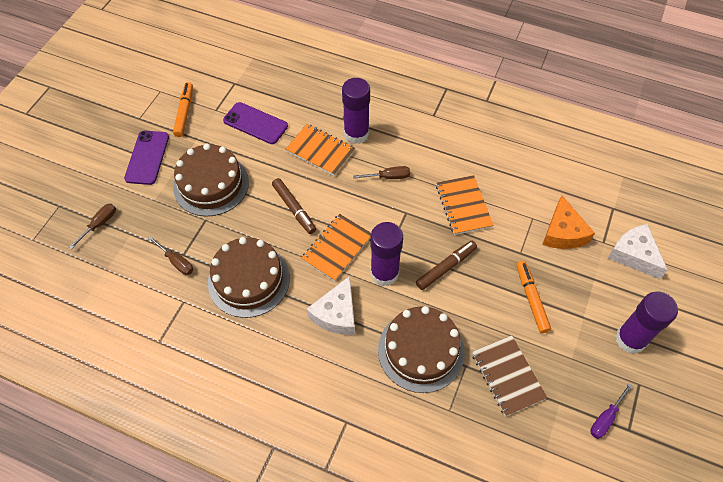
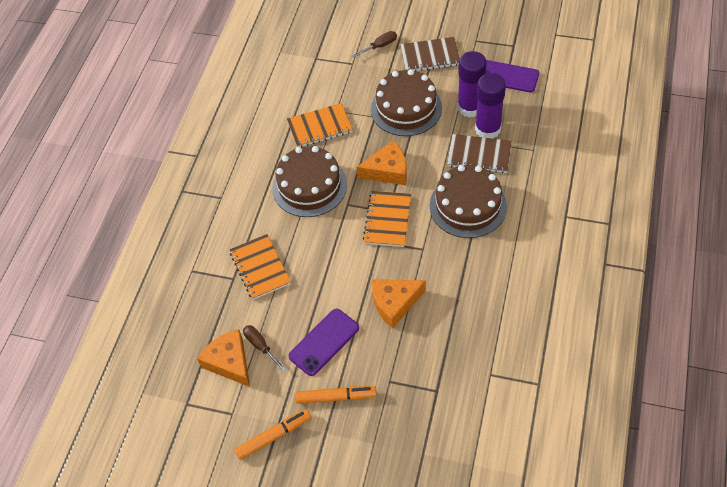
brown marker: [272,178,316,234] [416,241,477,290] = 2 -> none = 0
brown notebook: [472,335,547,417] = 1 -> [400,37,460,71] [447,134,512,173] = 2
brown screwdriver: [69,203,116,249] [148,236,193,275] [353,166,410,179] = 3 -> [243,325,286,372] [352,31,397,58] = 2
orange cheese: [542,195,595,249] = 1 -> [197,329,250,387] [356,140,407,185] [371,279,426,328] = 3
purple glue stick: [342,78,370,144] [370,222,403,286] [615,292,678,354] = 3 -> [457,51,487,117] [475,73,506,139] = 2
purple screwdriver: [590,383,633,439] = 1 -> none = 0
white cheese: [307,276,355,335] [608,224,668,279] = 2 -> none = 0

